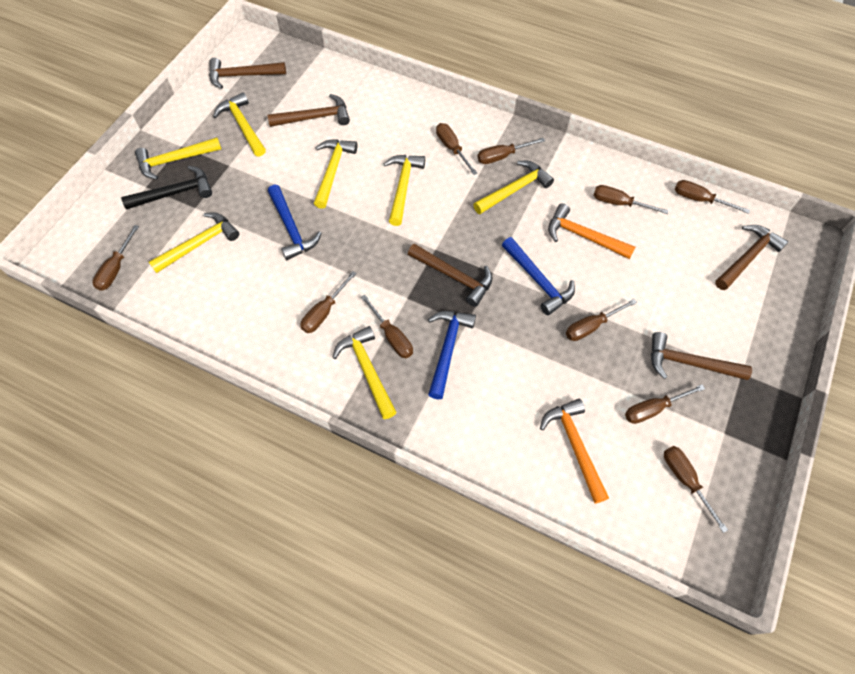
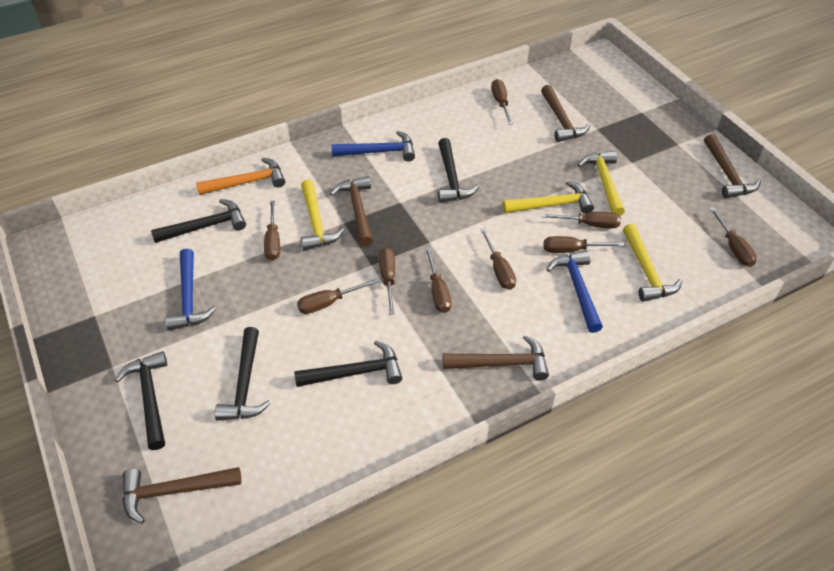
black hammer: [121,166,212,209] = 1 -> [115,351,167,450] [151,199,246,243] [215,327,271,421] [294,341,402,387] [438,138,479,203] = 5
brown screwdriver: [92,225,139,291] [300,271,357,333] [361,295,413,358] [436,123,477,175] [478,138,545,164] [566,299,637,341] [594,185,669,214] [625,385,705,424] [664,446,728,533] [675,180,750,214] = 10 -> [264,201,280,261] [297,278,378,314] [379,247,395,315] [425,247,452,313] [480,228,516,290] [491,79,513,125] [542,212,621,229] [544,236,624,253] [710,207,757,267] = 9
orange hammer: [540,399,609,504] [548,203,635,259] = 2 -> [196,158,285,195] = 1
yellow hammer: [135,137,221,179] [149,212,239,273] [213,92,266,157] [314,139,357,209] [332,326,397,419] [384,155,425,226] [473,161,554,214] = 7 -> [301,179,344,250] [503,181,594,214] [577,151,625,216] [623,224,682,302] = 4

